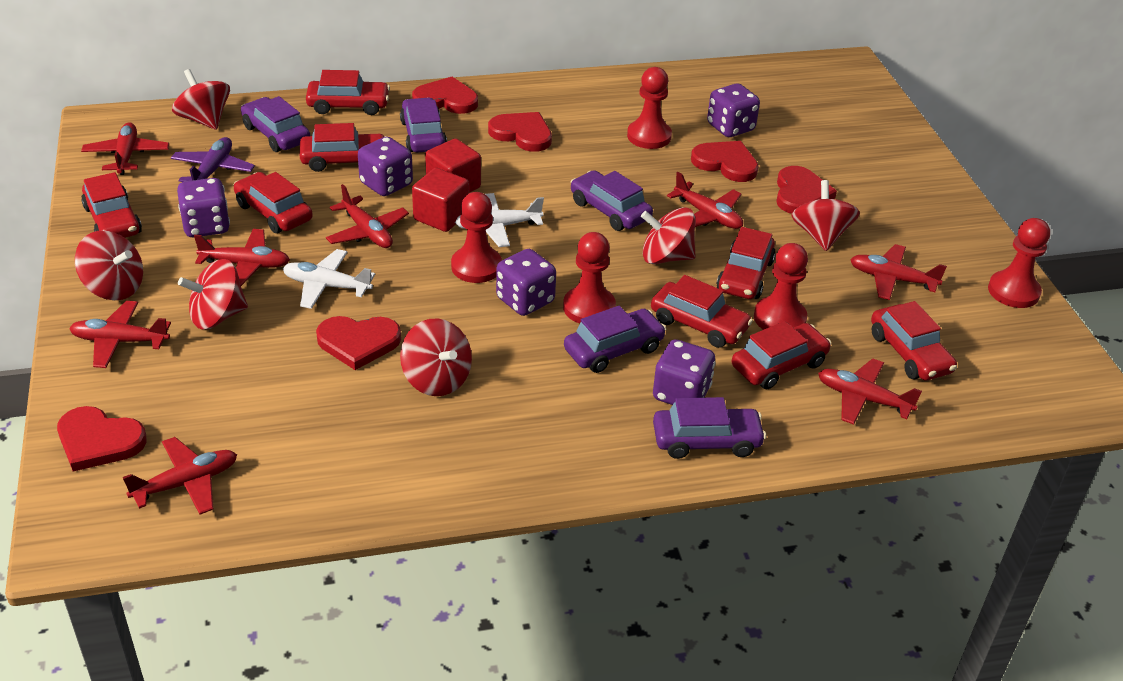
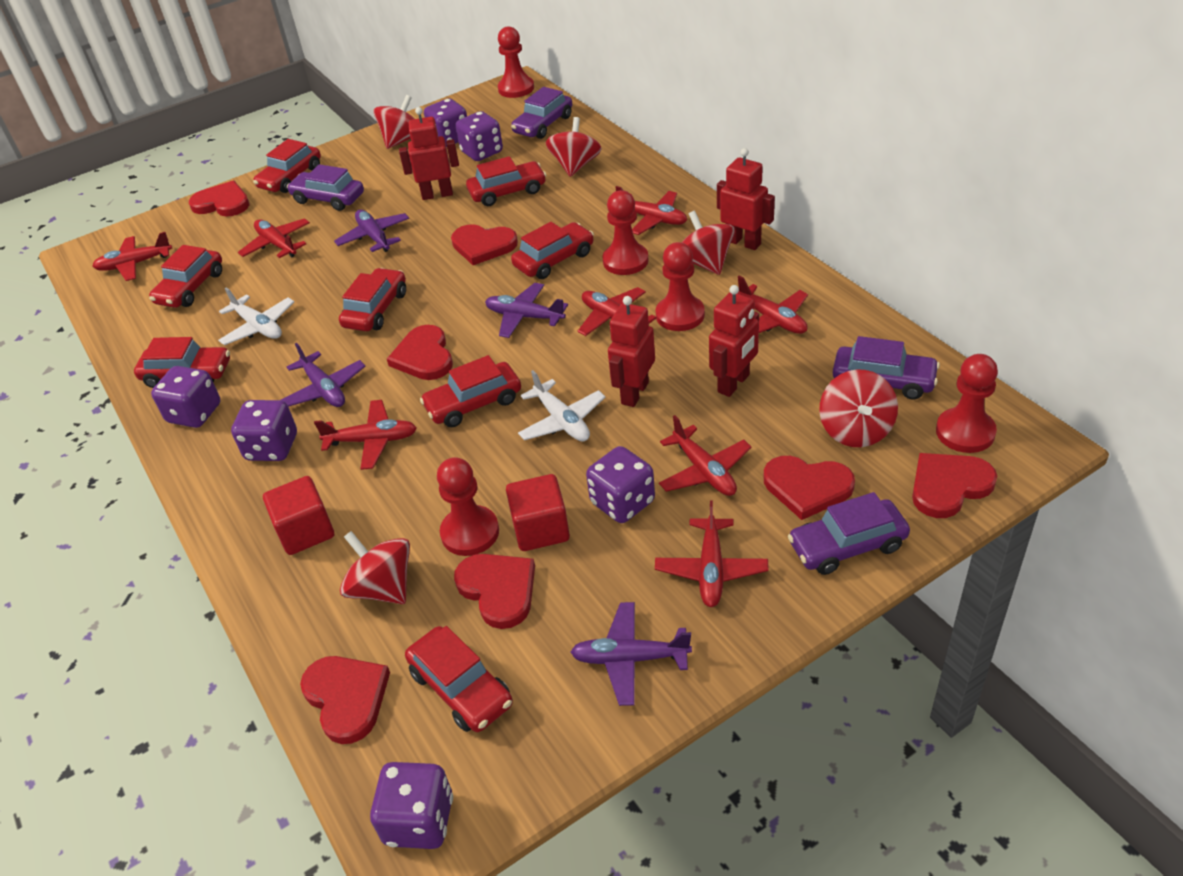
purple car: [241,96,310,152] [400,97,447,152] [564,306,666,373] [571,170,653,231] [653,397,766,459] = 5 -> [287,164,364,211] [511,87,572,139] [788,492,910,575] [833,336,940,399] = 4
purple dice: [177,178,230,237] [358,137,413,196] [496,249,556,316] [653,340,716,405] [707,83,760,137] = 5 -> [151,366,220,428] [231,400,297,461] [370,762,453,849] [424,98,467,147] [455,111,503,161] [586,446,655,523] = 6
purple plane: [171,137,255,182] = 1 -> [281,343,365,407] [334,210,409,252] [485,283,568,338] [570,602,692,706] = 4
red heart: [57,406,147,472] [316,316,401,370] [412,77,478,114] [488,112,552,152] [691,141,759,182] [776,166,837,214] = 6 -> [189,181,249,217] [300,656,390,744] [387,325,453,380] [451,224,518,265] [454,554,535,629] [764,456,855,520] [912,453,997,518] = 7
red robot: none = 0 -> [399,107,459,200] [608,296,655,407] [709,285,759,397] [717,148,775,250] = 4
red spinning top: [75,230,143,300] [172,69,230,130] [178,259,248,329] [400,318,472,396] [641,207,696,264] [791,180,860,251] = 6 -> [340,531,410,604] [373,95,415,149] [546,117,602,177] [682,211,735,275] [819,370,898,447] = 5

